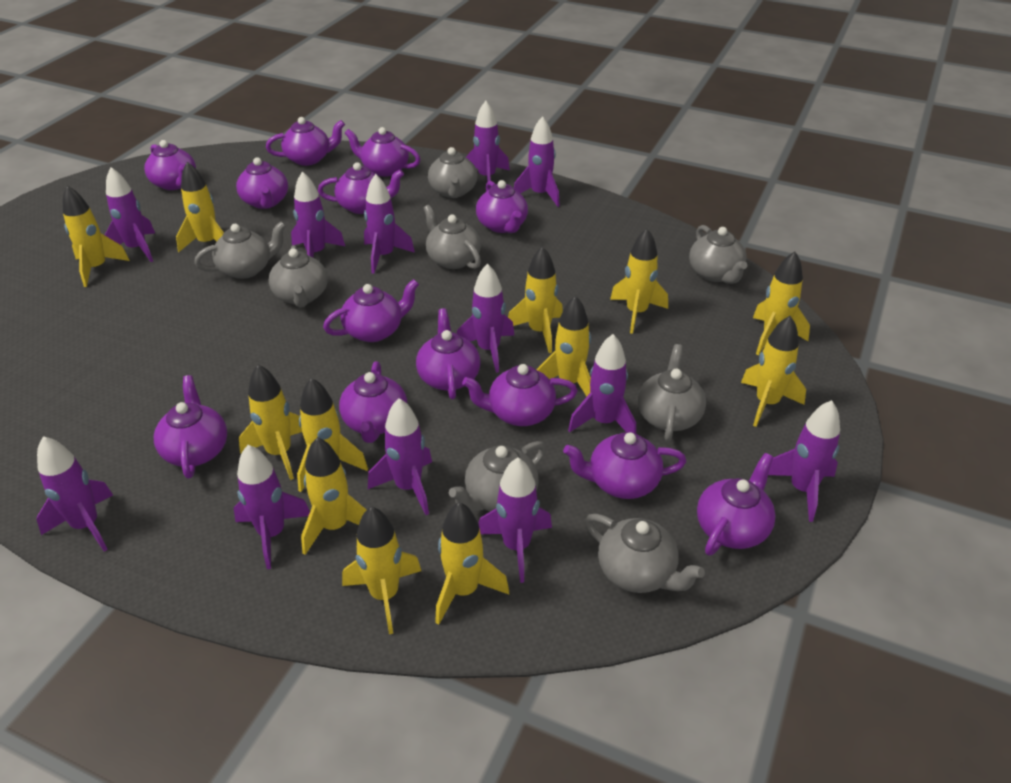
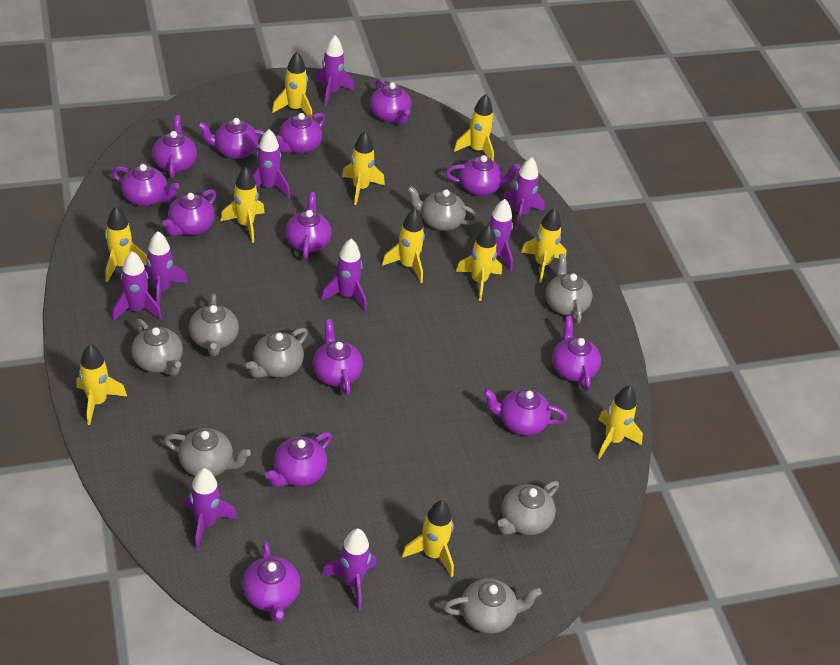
purple rocket: [36,436,113,552] [105,167,155,262] [234,445,310,569] [291,171,345,257] [364,174,415,274] [368,398,432,515] [457,263,514,373] [466,101,510,182] [478,458,552,583] [514,116,560,207] [568,334,636,434] [768,400,840,522] = 12 -> [112,251,162,321] [144,231,188,307] [185,468,238,550] [253,129,290,198] [315,35,355,106] [321,239,367,311] [322,529,377,610] [469,199,513,272] [502,157,545,231] = 9
yellow rocket: [63,185,130,287] [176,162,224,252] [239,364,302,480] [297,378,368,492] [301,437,367,555] [342,506,421,634] [435,502,509,625] [508,246,563,353] [537,296,591,396] [610,228,668,334] [741,316,806,427] [753,251,810,355] = 12 -> [77,344,127,425] [105,207,147,283] [220,167,265,243] [272,52,312,118] [342,131,385,205] [382,209,425,283] [402,500,454,577] [454,94,494,161] [456,225,502,301] [521,208,567,283] [597,385,643,459] = 11

